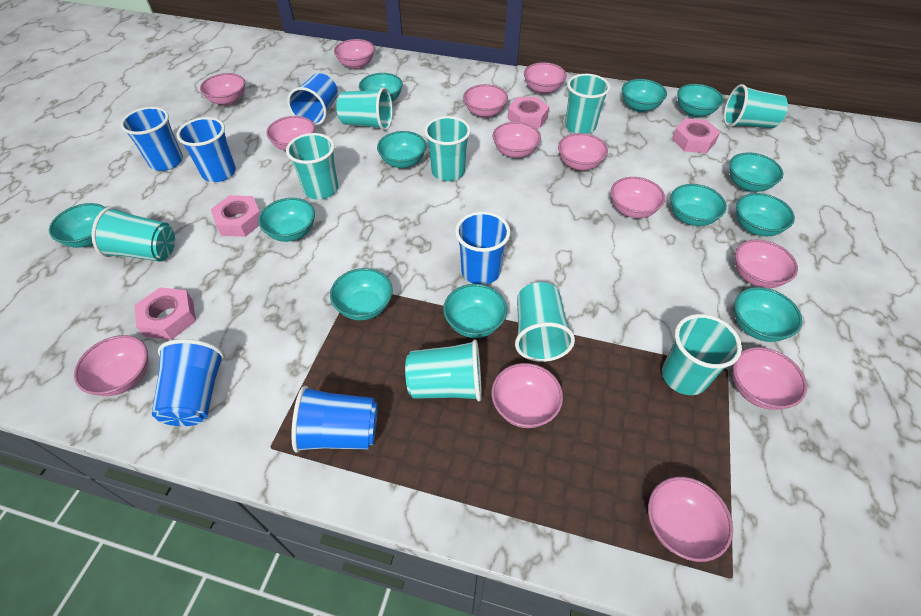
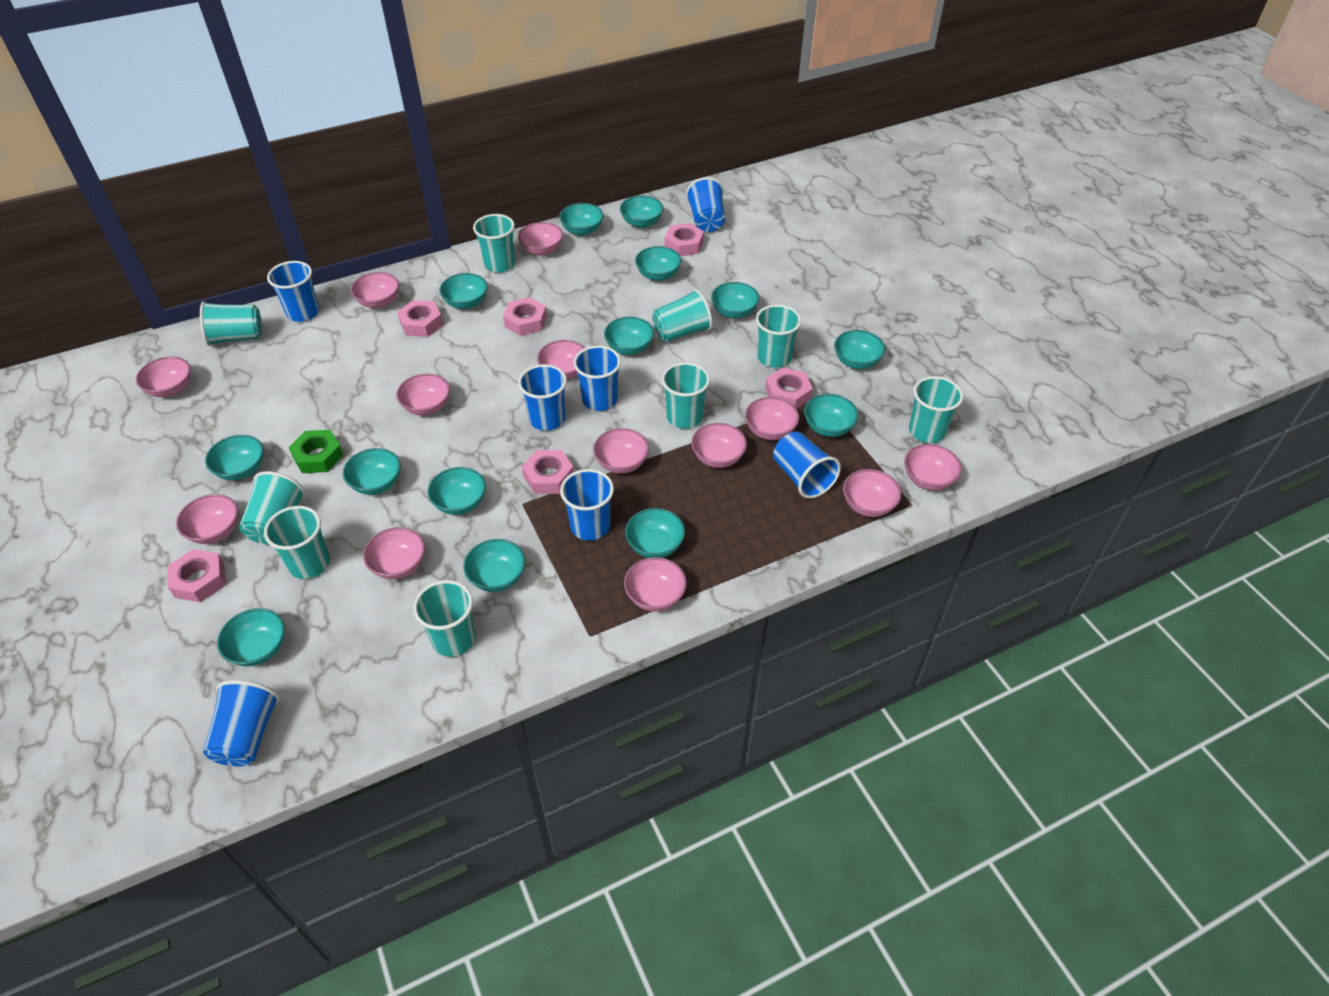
blue cup: [120,107,183,171] [152,339,225,426] [177,117,236,182] [287,73,338,126] [291,386,378,453] [455,212,510,285] = 6 -> [203,680,280,766] [267,261,320,322] [518,364,567,431] [560,469,614,541] [573,345,621,411] [686,177,725,232] [773,432,841,499] = 7
green nut: none = 0 -> [289,430,343,473] = 1
pink nut: [135,287,196,340] [211,195,260,237] [507,97,549,128] [672,118,720,154] = 4 -> [168,549,225,602] [397,300,443,337] [503,297,547,336] [522,450,574,494] [665,223,704,257] [765,368,813,409] = 6
turquoise bowl: [49,203,106,248] [258,198,315,242] [330,268,393,321] [359,73,403,101] [377,131,426,168] [443,284,507,338] [622,79,667,112] [670,184,727,226] [677,84,724,117] [729,153,783,192] [734,287,802,342] [736,193,795,236] = 12 -> [205,435,264,481] [217,608,285,667] [343,448,401,495] [428,467,486,515] [440,273,488,309] [463,539,525,592] [559,203,604,236] [604,317,654,355] [620,195,663,228] [625,508,685,558] [635,246,681,281] [711,282,759,318] [804,394,858,437] [834,330,885,369] = 14

